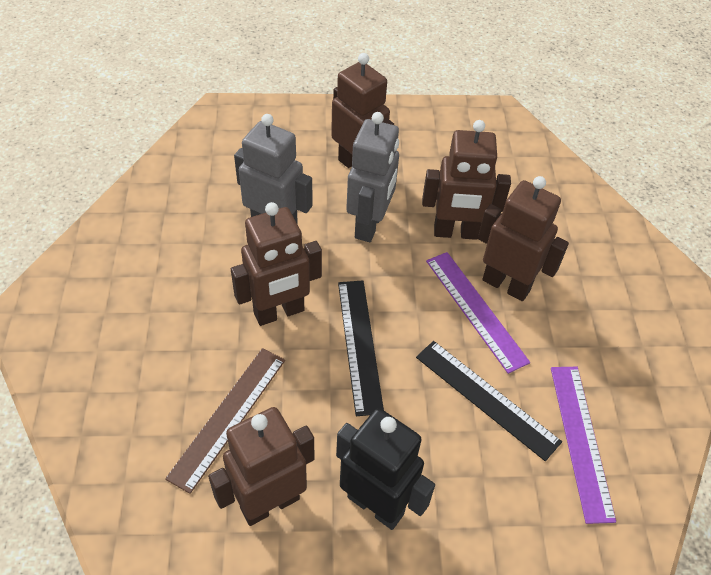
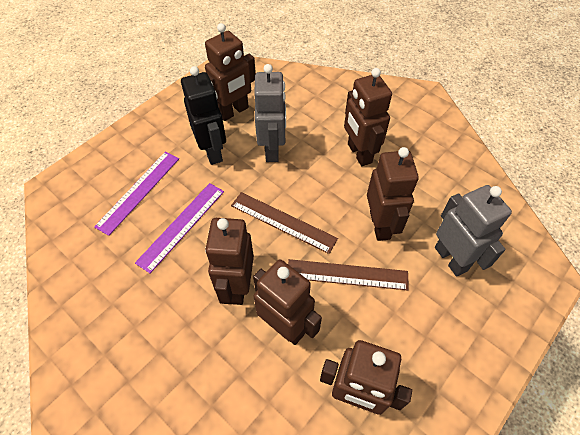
black ruler: [338,281,384,416] [416,341,562,461] = 2 -> none = 0
brown robot: [208,407,314,526] [231,202,322,326] [331,53,394,168] [422,120,511,240] [478,176,569,301] = 5 -> [205,23,256,121] [205,218,254,305] [253,259,322,345] [320,340,412,415] [344,68,392,166] [367,147,419,241] = 6
brown ruler: [165,348,285,494] = 1 -> [231,192,338,254] [288,259,409,290] = 2

